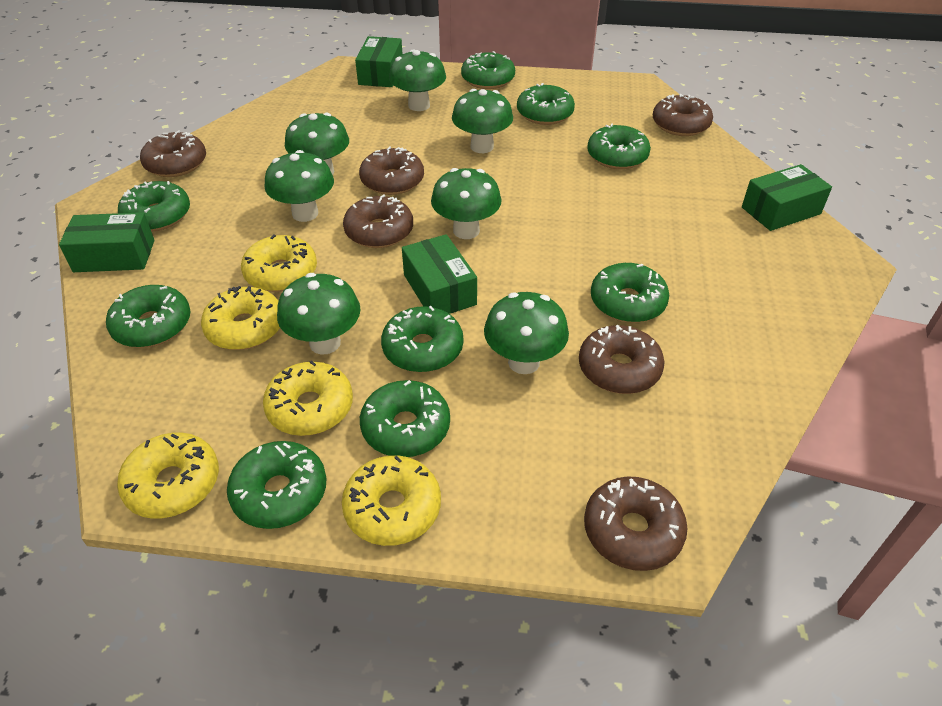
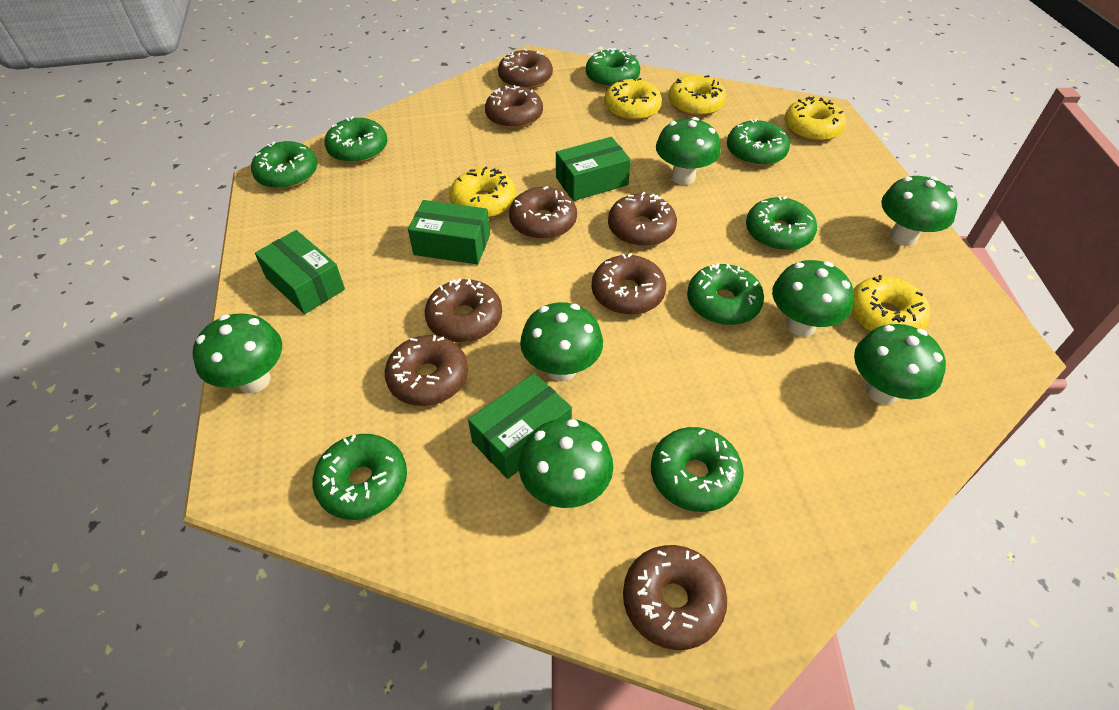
brown donut: [140,130,206,177] [343,194,413,248] [359,146,424,195] [579,325,665,394] [584,476,688,571] [653,94,713,136] = 6 -> [385,335,468,406] [425,279,502,343] [485,85,543,129] [498,49,553,89] [509,186,577,240] [592,253,666,315] [608,192,677,247] [623,545,727,650] = 8
green donut: [106,285,190,348] [118,181,190,232] [227,441,326,529] [360,380,450,457] [381,306,463,373] [461,51,515,89] [517,83,575,125] [587,123,651,169] [591,263,669,323] = 9 -> [251,141,318,189] [312,434,407,520] [325,116,387,163] [586,48,640,88] [651,427,744,512] [687,264,764,325] [727,118,790,166] [746,196,817,251] = 8

